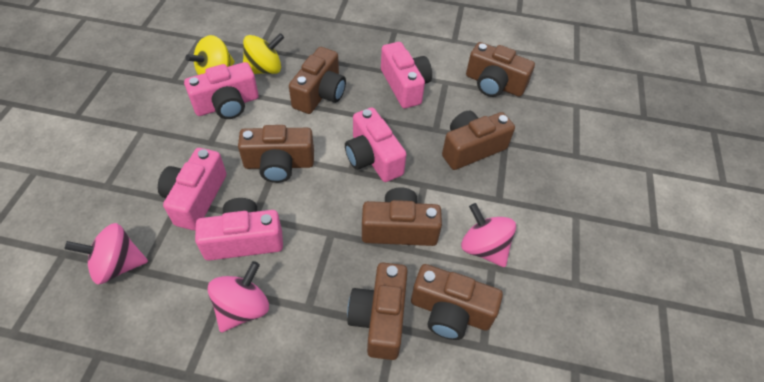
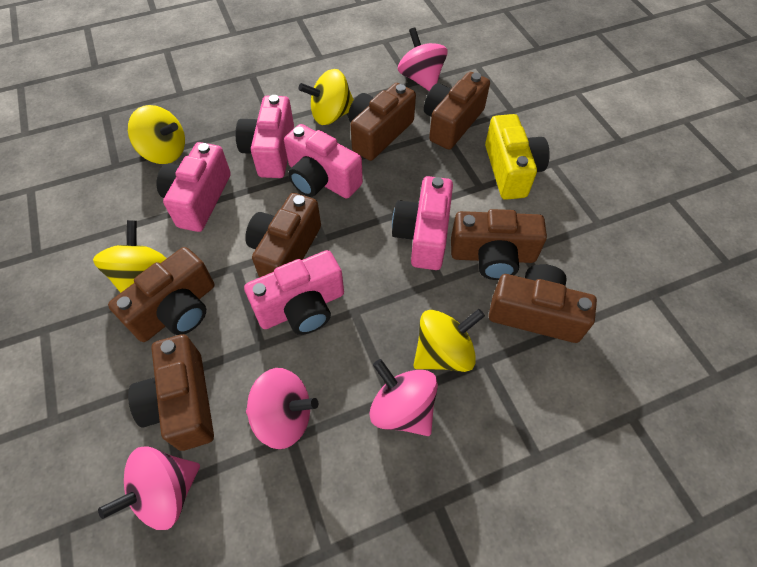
pink spinning top: [64,223,148,285] [208,261,269,332] [461,203,516,267] = 3 -> [98,446,200,530] [246,368,318,449] [370,359,438,436] [398,27,448,91] = 4
yellow camera: none = 0 -> [485,114,550,200] = 1
yellow spinning top: [185,35,235,75] [243,33,284,74] = 2 -> [93,220,167,293] [128,105,185,164] [299,69,354,125] [413,309,485,372] = 4

